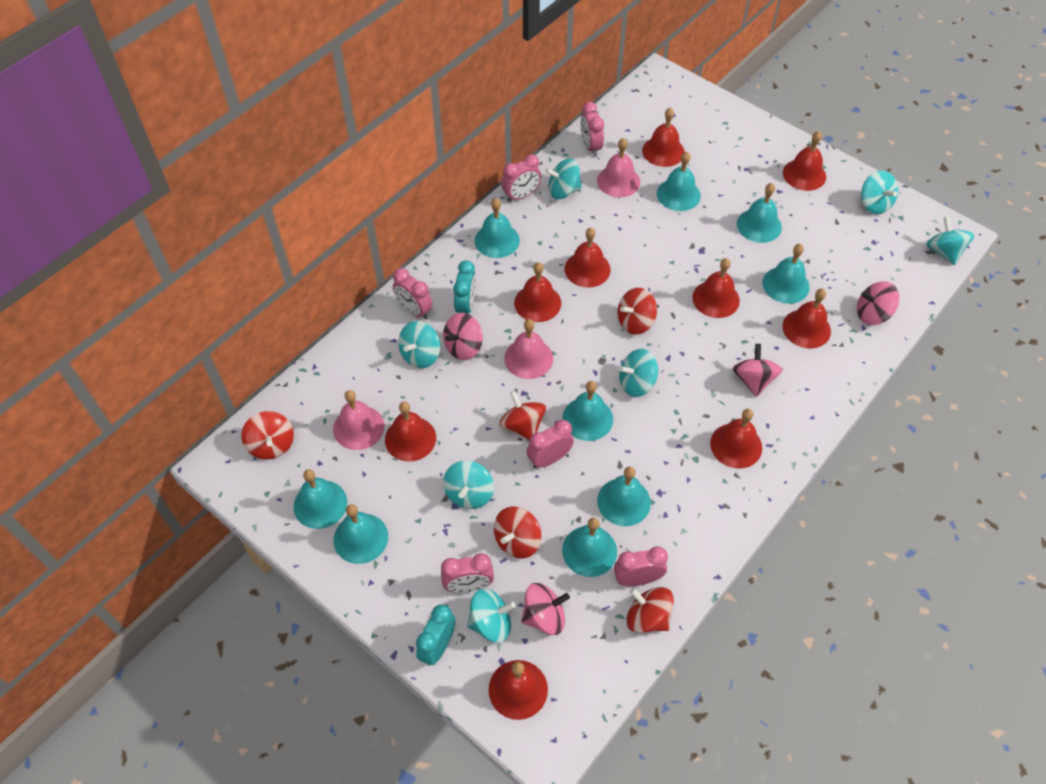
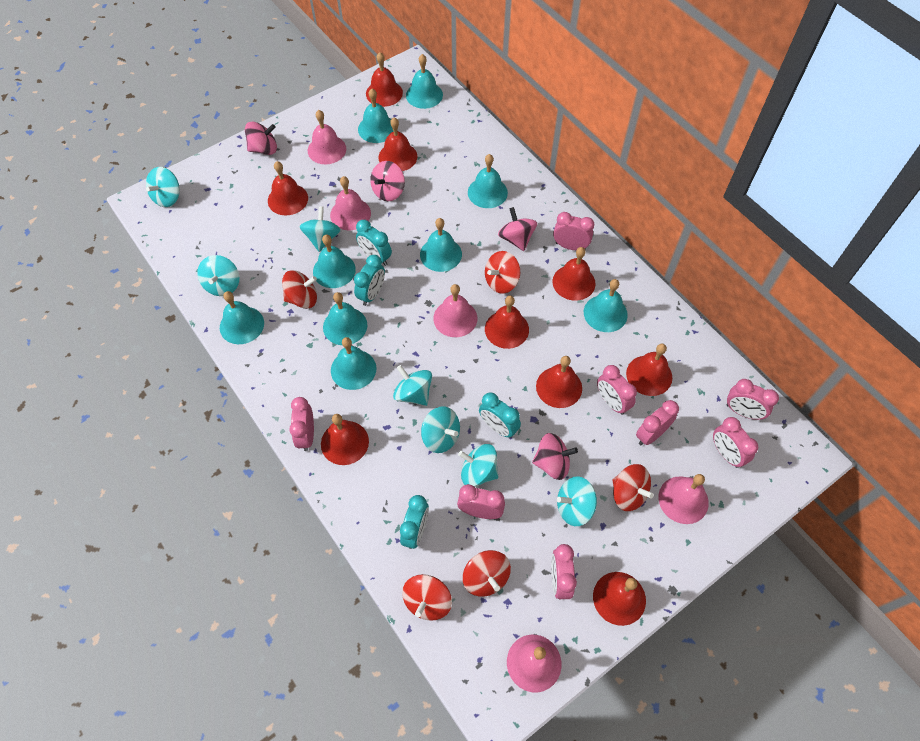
pink bell: [333,390,384,450] [504,319,553,379] [597,138,640,197] = 3 -> [308,110,346,164] [330,176,371,230] [433,284,477,337] [507,635,562,693] [659,474,709,524] = 5
pink clock: [393,268,432,319] [441,553,494,593] [501,154,541,202] [527,420,574,468] [580,102,604,157] [614,546,668,586] = 6 -> [289,397,314,451] [457,484,505,519] [551,544,577,599] [553,212,594,250] [597,365,637,415] [636,400,679,445] [713,417,758,468] [727,379,779,420] = 8
turquoise clock: [416,604,456,665] [453,260,476,314] = 2 -> [354,255,385,306] [356,220,392,266] [400,495,429,549] [479,392,521,438] = 4

